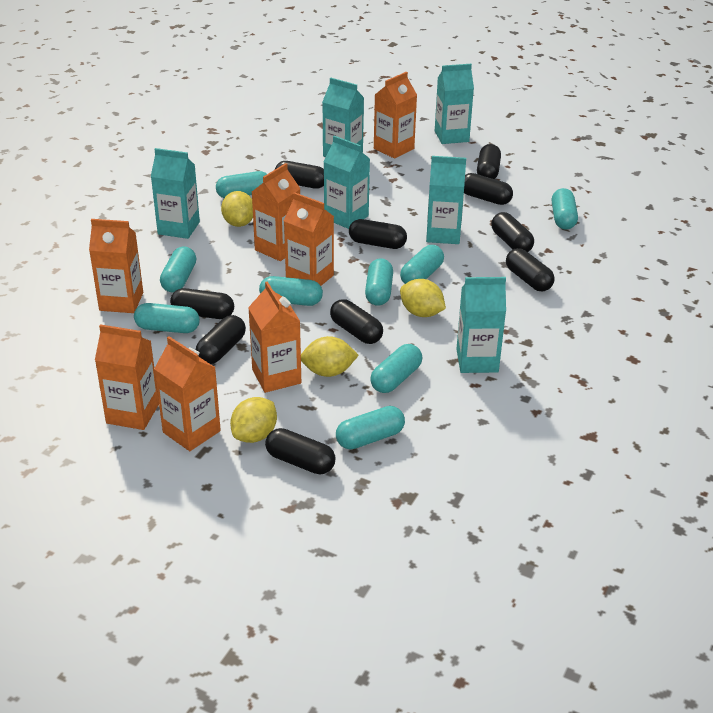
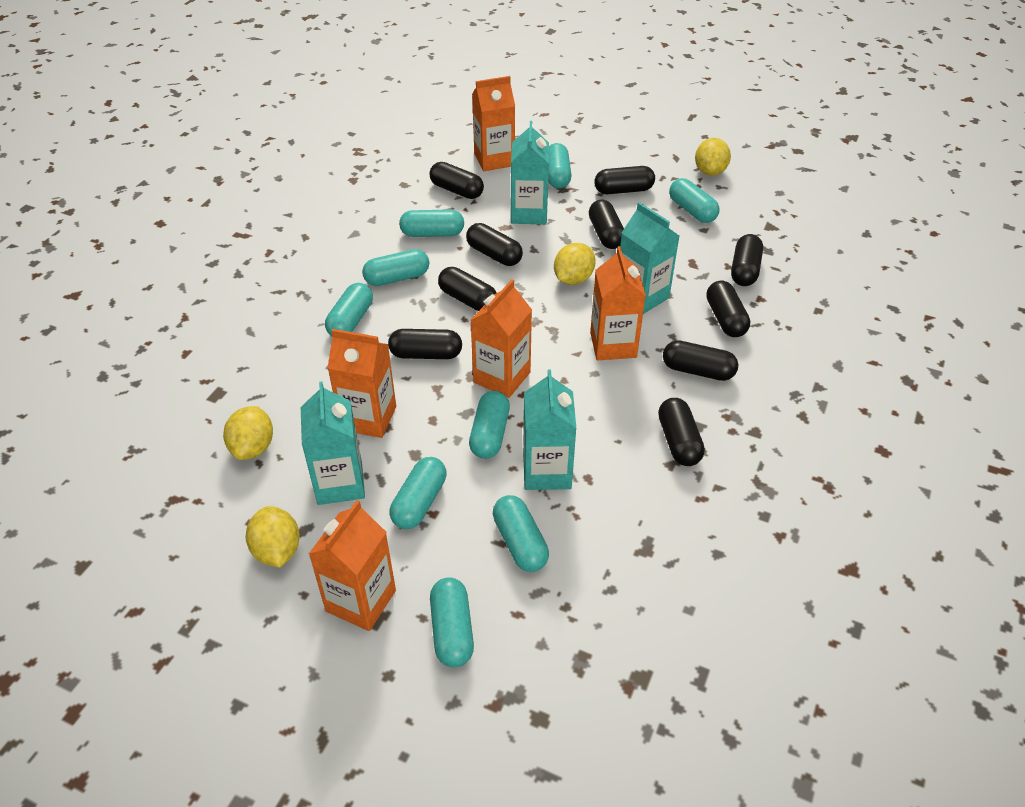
orange carton: [89,219,143,313] [95,324,159,430] [154,336,221,451] [248,281,301,393] [252,163,300,261] [284,192,334,286] [374,72,417,159] = 7 -> [309,500,396,631] [328,329,396,438] [471,279,532,398] [472,76,515,171] [590,246,646,360] = 5
turquoise carton: [151,148,200,239] [322,78,364,157] [324,136,370,229] [426,156,466,244] [435,64,474,144] [456,277,506,373] = 6 -> [301,381,365,505] [511,121,549,224] [523,369,576,490] [620,202,679,314] = 4

